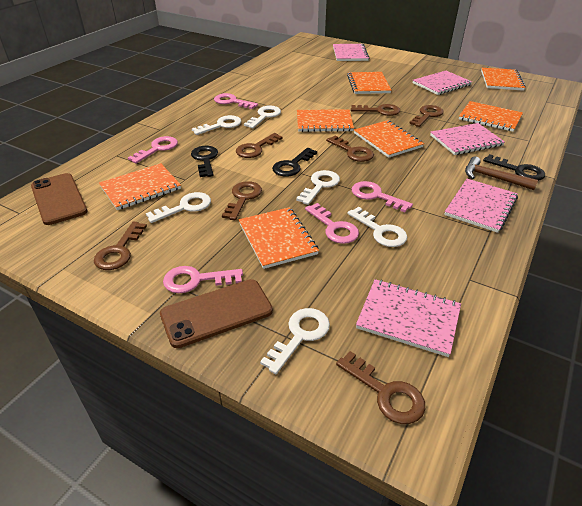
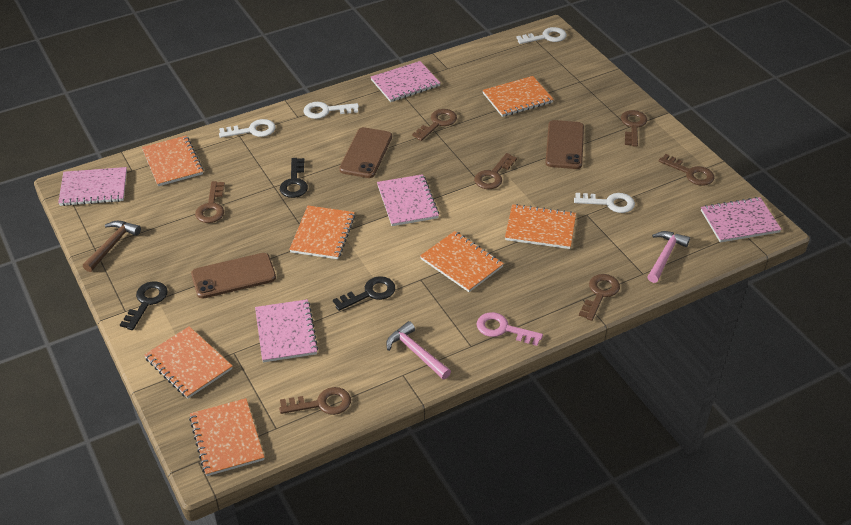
brown phone: [31,173,88,225] [160,279,273,348] = 2 -> [191,253,276,299] [339,127,392,178] [545,120,584,169] = 3
pink hammer: none = 0 -> [386,321,451,379] [647,231,690,283] = 2
pink key: [128,136,178,164] [163,266,243,293] [214,93,258,109] [305,203,359,244] [352,181,413,212] = 5 -> [477,312,543,346] = 1
white key: [146,192,211,223] [192,115,241,135] [244,106,281,129] [260,308,330,374] [296,170,340,205] [347,207,407,247] = 6 -> [219,119,276,138] [303,102,359,119] [516,27,567,44] [574,193,635,213] = 4

